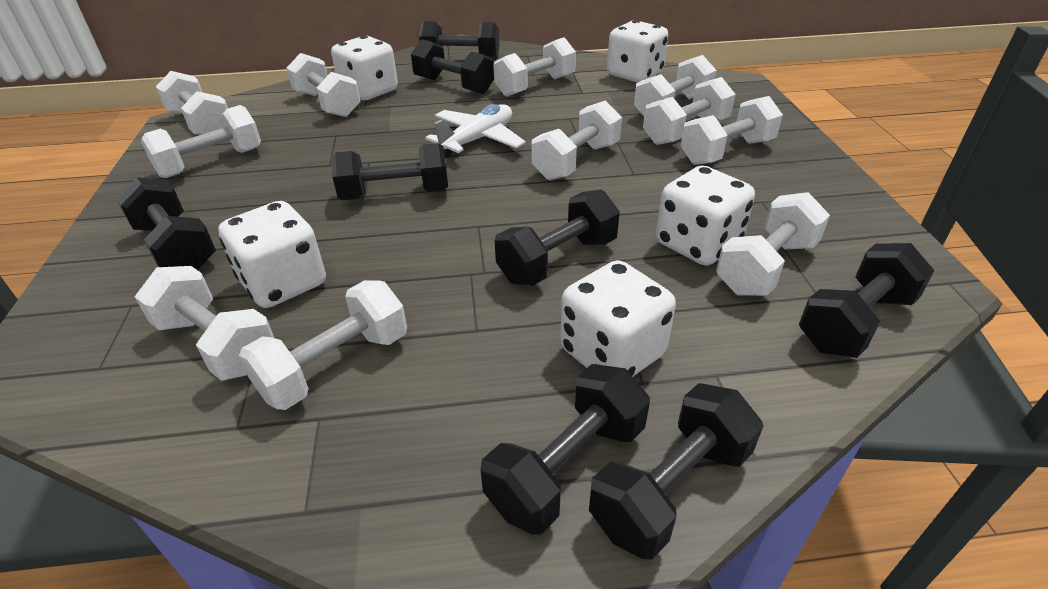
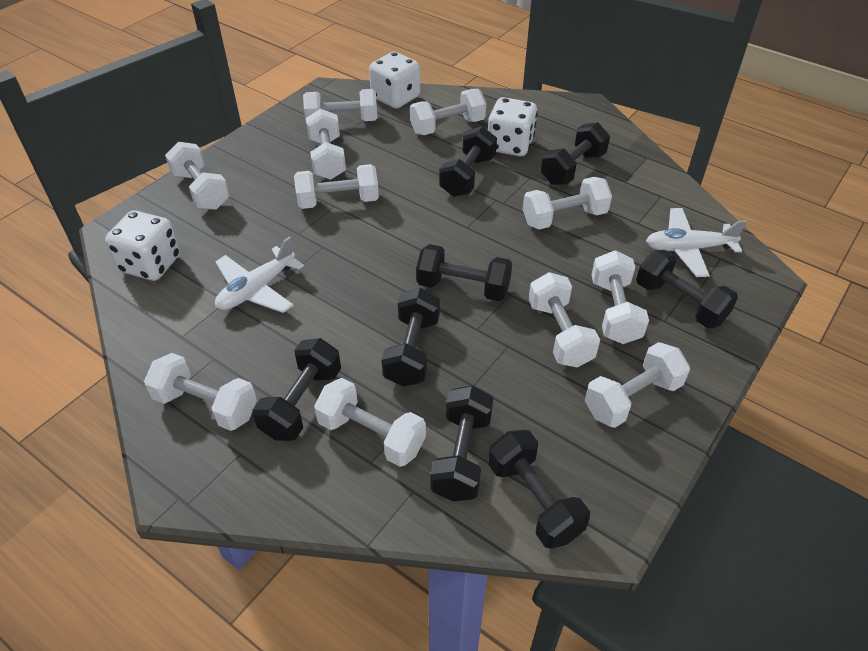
white dice: [218,201,326,308] [331,36,398,100] [560,260,676,376] [607,20,668,83] [656,166,755,266] = 5 -> [105,211,180,281] [369,52,420,109] [488,97,538,156] = 3
white plane: [425,104,526,158] = 1 -> [215,237,304,313] [646,208,747,277] = 2

